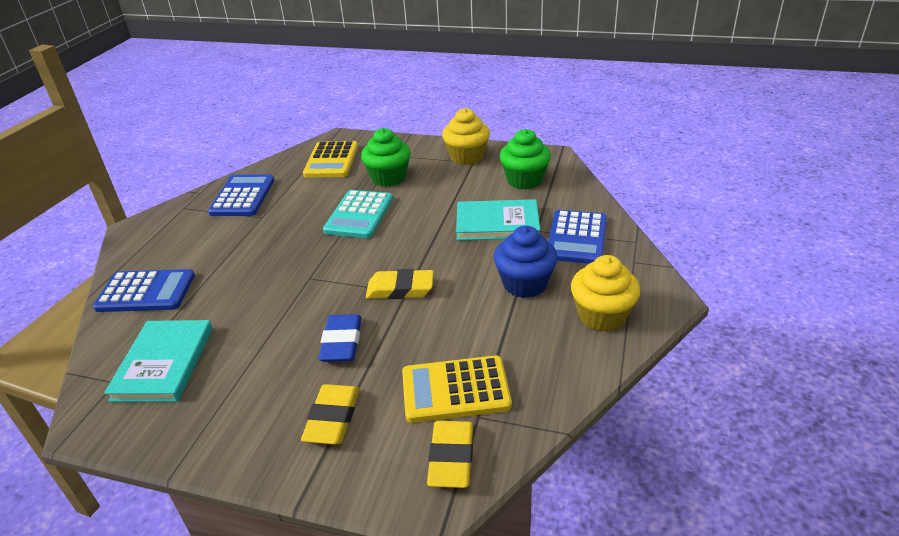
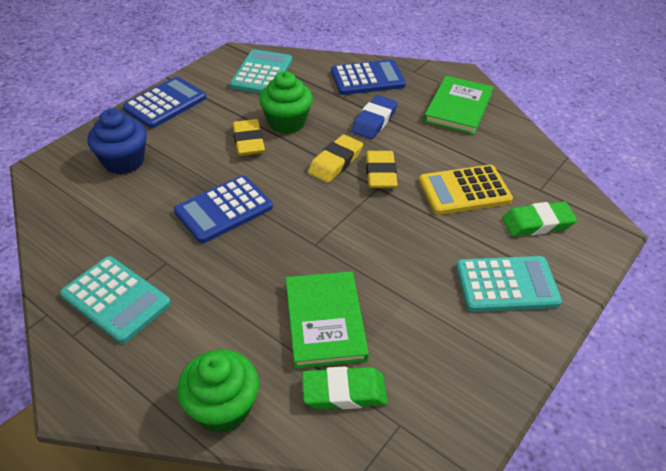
green book: none = 0 -> [286,271,369,369] [424,76,493,135] = 2
green eraser: none = 0 -> [302,366,388,409] [502,202,577,237] = 2
turquoise book: [104,320,213,402] [456,199,540,240] = 2 -> none = 0
turquoise calculator: [323,190,393,238] = 1 -> [60,256,171,344] [230,49,292,94] [456,256,562,312] = 3
yellow calculator: [303,141,358,178] [402,355,512,423] = 2 -> [419,165,513,215] = 1
yellow cupcake: [442,108,490,165] [571,255,640,332] = 2 -> none = 0

